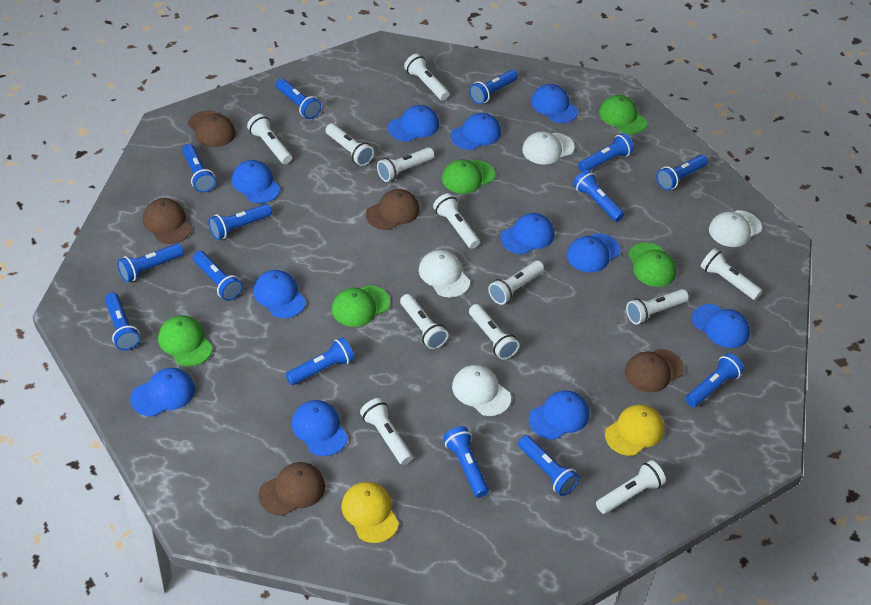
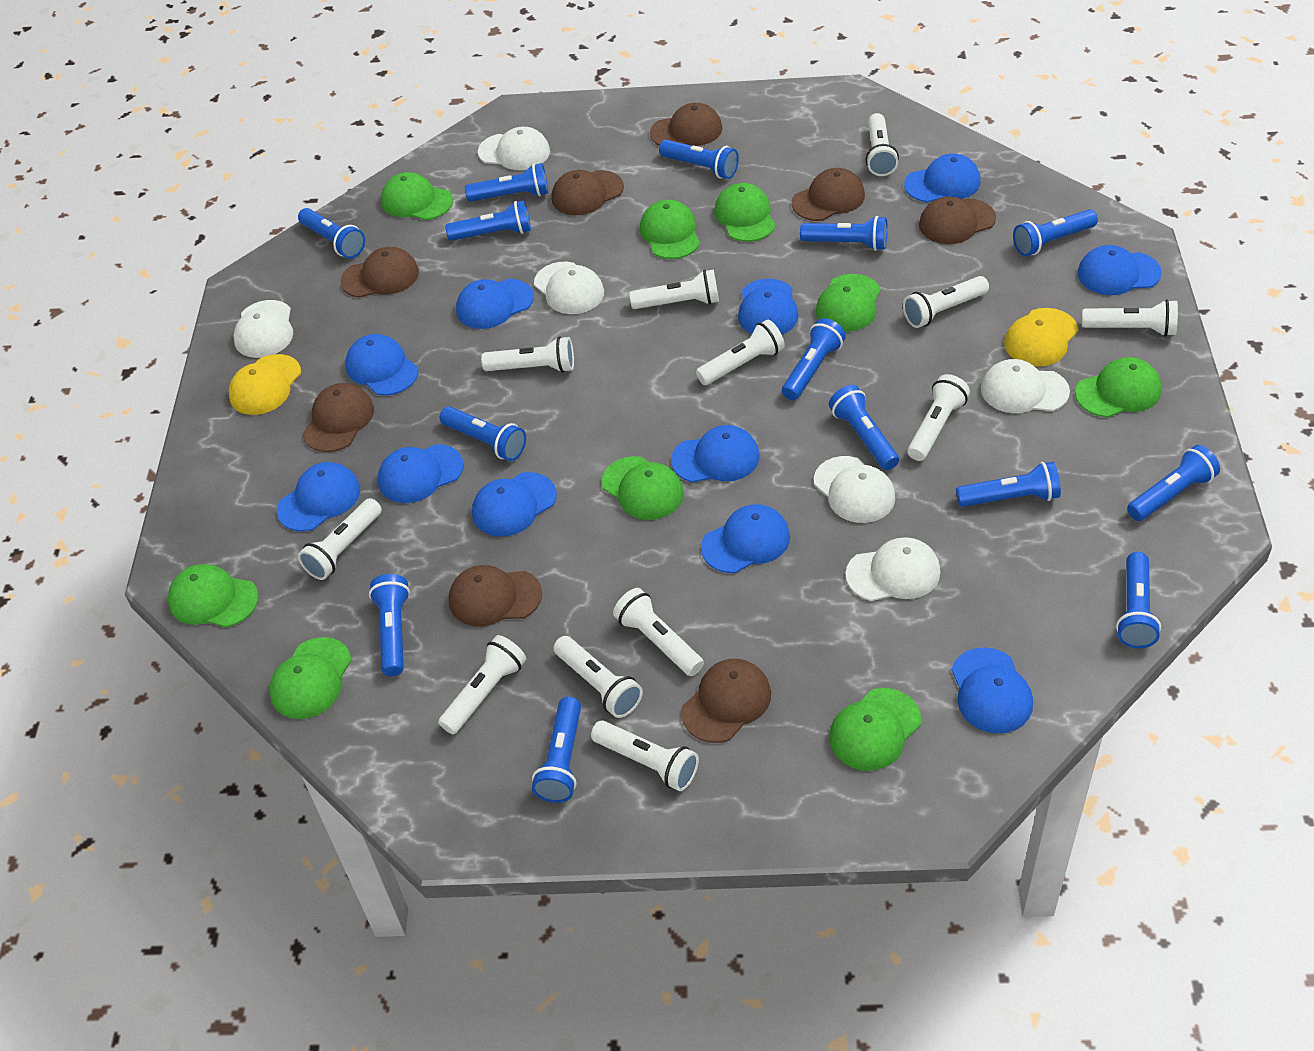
brown cap: [143,198,192,244] [188,111,236,147] [259,462,325,516] [366,189,420,230] [625,349,684,392] = 5 -> [303,383,374,452] [341,247,419,298] [449,565,542,627] [552,170,624,215] [650,103,723,146] [681,659,771,743] [792,168,865,221] [919,196,996,244] = 8
green cap: [158,315,213,366] [332,285,390,327] [442,159,495,194] [599,95,647,134] [628,243,676,287] = 5 -> [168,564,259,628] [269,637,352,719] [381,172,453,220] [602,456,684,520] [640,200,700,259] [714,183,776,242] [816,274,881,332] [829,688,921,771] [1075,357,1162,418] = 9
white cap: [419,250,470,298] [452,365,511,416] [522,131,575,165] [709,210,762,247] = 4 -> [234,300,293,358] [478,127,550,170] [534,262,604,314] [814,456,895,523] [846,537,940,601] [981,359,1070,413] = 6

